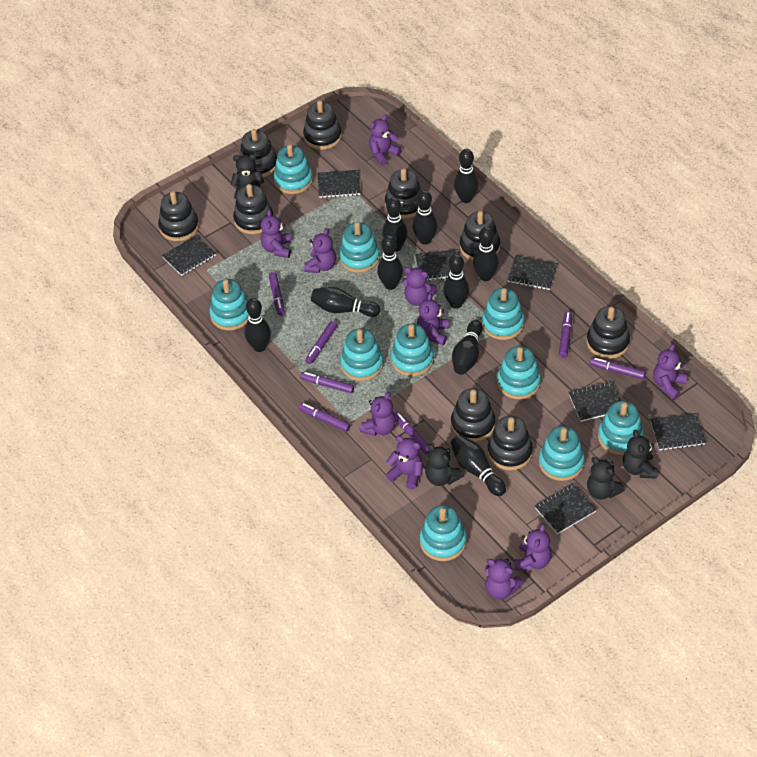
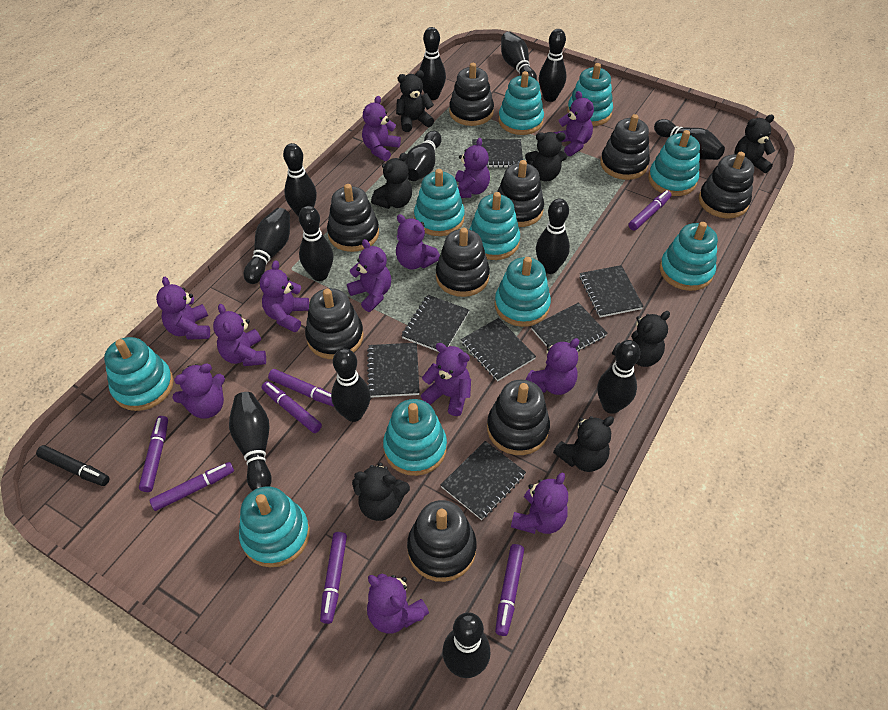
black bowling pin: [244,298,271,352] [311,287,381,317] [377,235,403,290] [382,197,408,252] [412,190,438,245] [443,254,469,309] [450,435,506,496] [452,320,483,375] [454,149,479,203] [473,227,499,281] = 10 -> [229,392,272,491] [244,208,290,284] [283,143,317,217] [299,206,333,281] [331,348,370,422] [405,131,442,181] [419,27,446,100] [442,612,491,678] [501,32,537,80] [536,199,570,274] [539,29,566,102] [597,340,641,414] [654,119,725,160] = 13
black marker: none = 0 -> [36,445,110,486] = 1
black teddy bear: [231,154,264,199] [425,444,463,486] [587,457,625,500] [623,430,657,479] = 4 -> [352,463,410,521] [371,153,412,209] [396,70,434,132] [525,132,567,181] [553,416,614,472] [612,311,670,367] [735,115,775,173] = 7
purple teddy bear: [261,209,292,258] [304,228,336,273] [360,392,396,436] [369,114,402,166] [386,436,423,490] [403,267,437,306] [417,293,449,345] [485,558,524,599] [514,524,552,571] [653,344,688,399] = 10 -> [156,277,210,340] [172,364,225,419] [213,304,266,366] [260,260,309,332] [347,239,391,312] [362,96,401,161] [367,574,429,633] [396,214,440,270] [421,343,471,416] [455,138,490,198] [511,473,568,534] [526,338,579,395] [553,91,594,156] = 13

